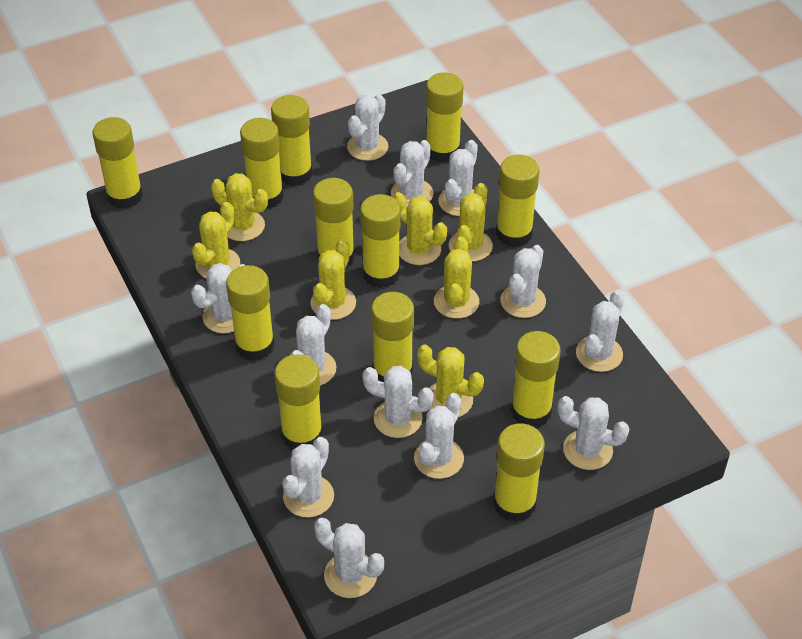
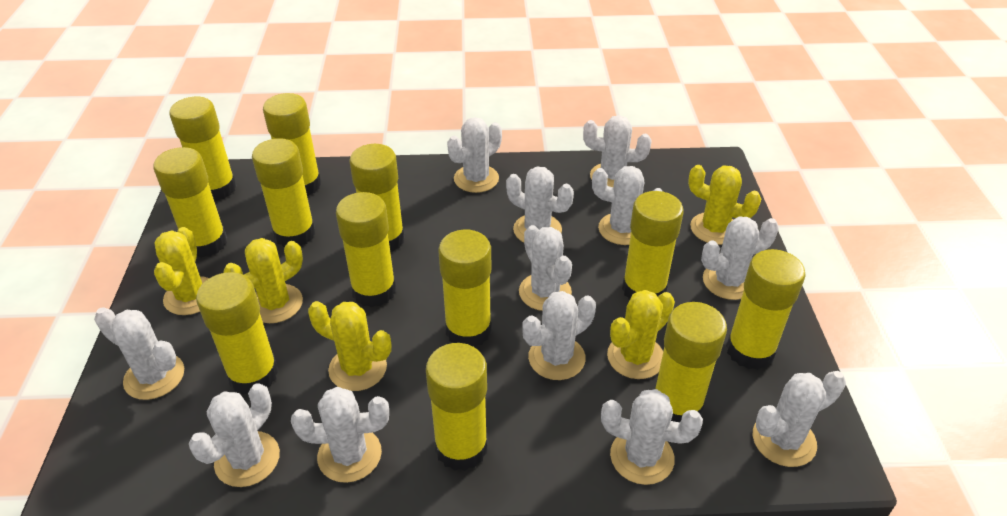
yellow cactus: [192,202,240,278] [211,173,268,241] [311,239,356,320] [393,192,447,265] [417,345,484,417] [434,237,479,319] [449,183,493,262] = 7 -> [154,227,209,315] [223,238,303,323] [308,301,392,391] [607,290,675,379] [688,165,761,245] = 5

